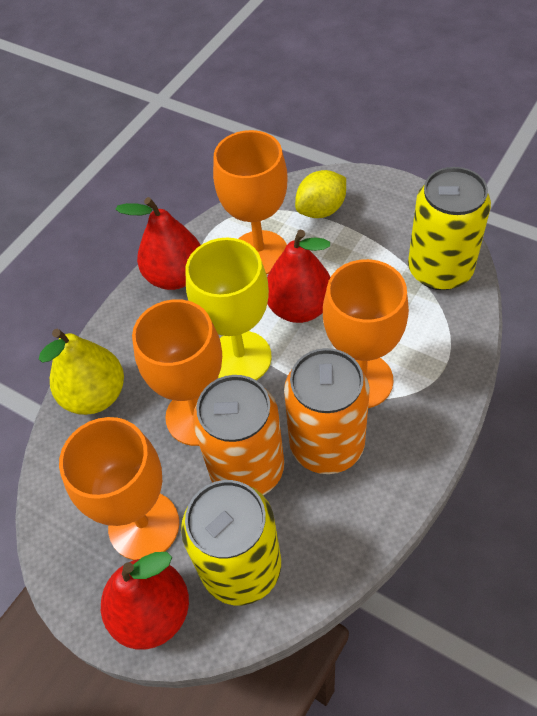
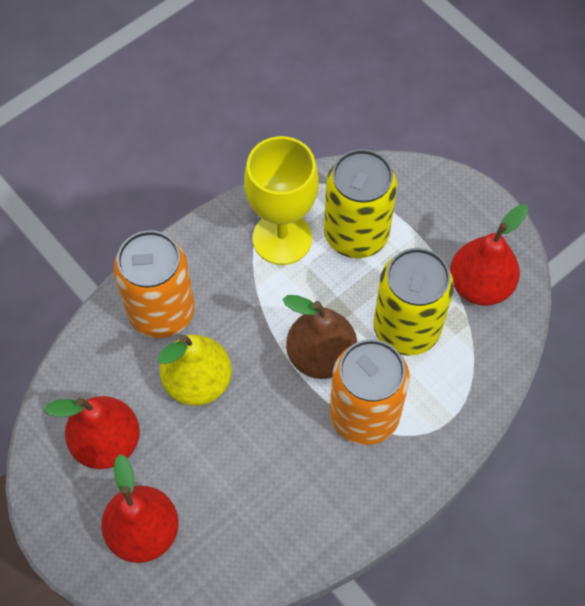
brown pear: none = 0 -> [283,295,357,379] = 1
orange goblet: [59,417,179,560] [132,299,222,446] [213,130,287,275] [323,259,409,408] = 4 -> none = 0
yellow lemon: [295,170,346,218] = 1 -> none = 0

